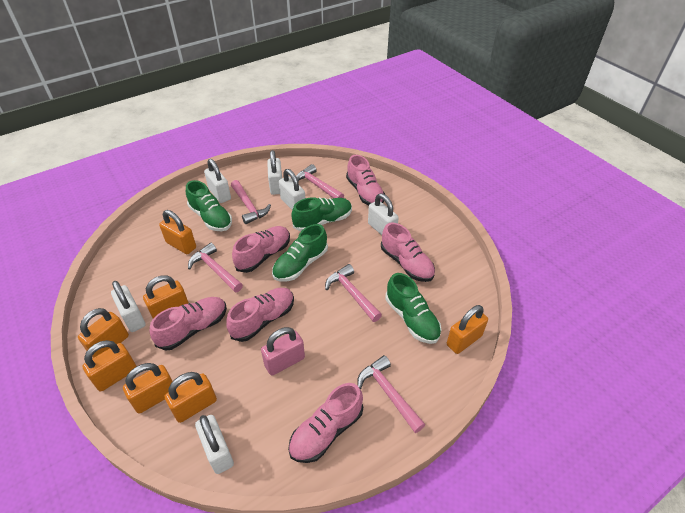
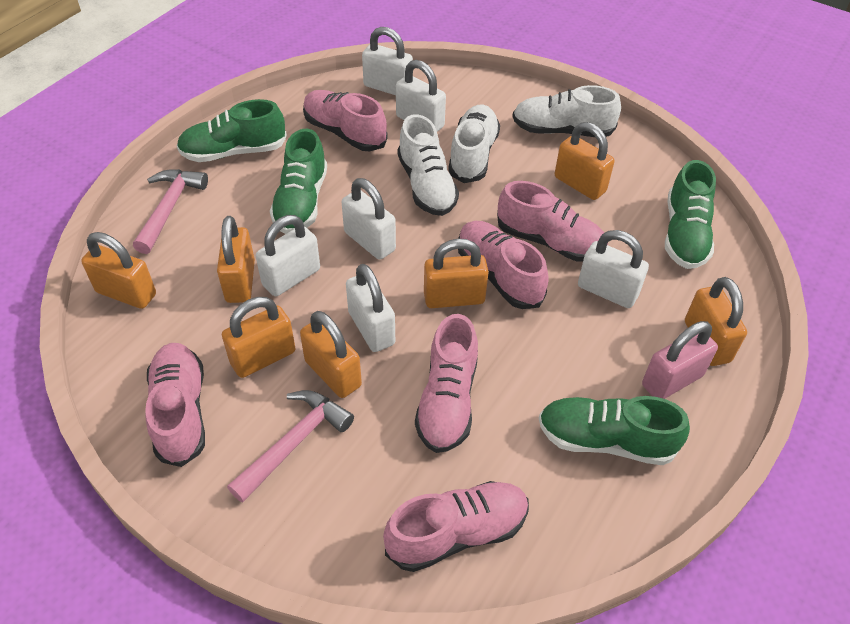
pink hammer: [188,243,243,293] [231,180,271,224] [296,164,344,198] [325,264,382,322] [357,355,425,433] = 5 -> [133,169,208,254] [227,390,354,503] = 2
white shoe: none = 0 -> [398,114,459,216] [448,105,500,183] [512,85,621,137] = 3

